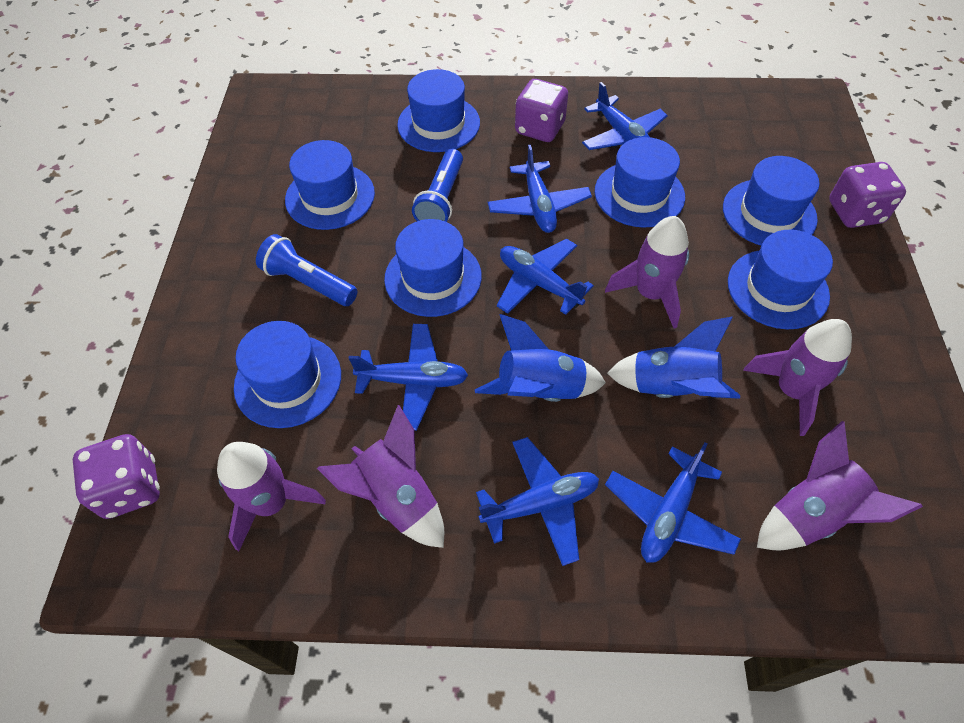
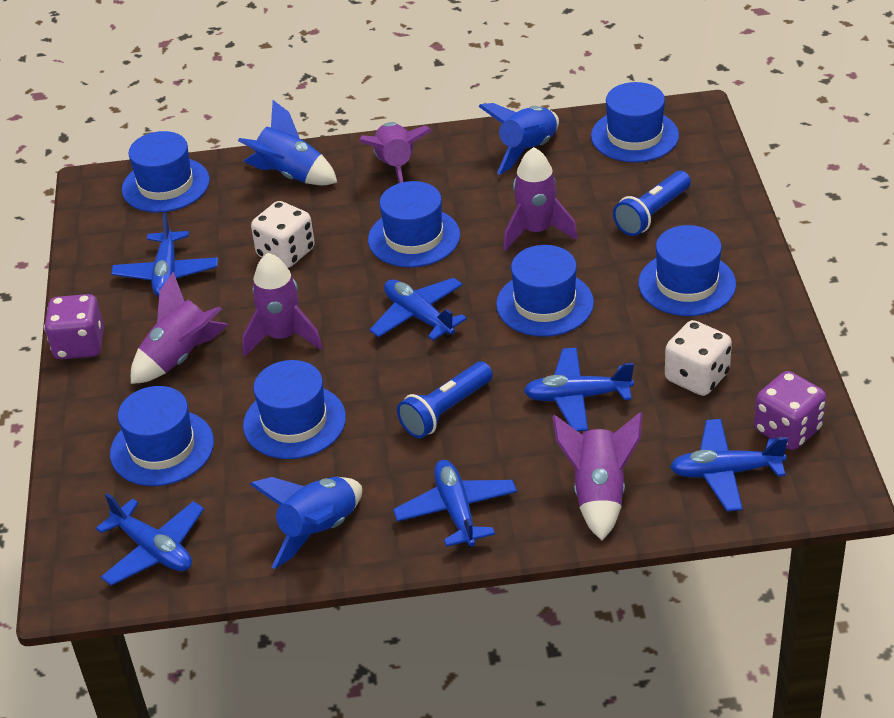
blue rocket: [475,314,606,402] [607,316,740,399] = 2 -> [238,100,338,185] [250,477,362,569] [478,103,559,175] = 3
purple dice: [73,434,160,519] [515,79,568,142] [829,162,906,228] = 3 -> [44,294,104,359] [754,371,826,450] = 2
white dice: none = 0 -> [251,201,315,268] [665,320,732,396] = 2

